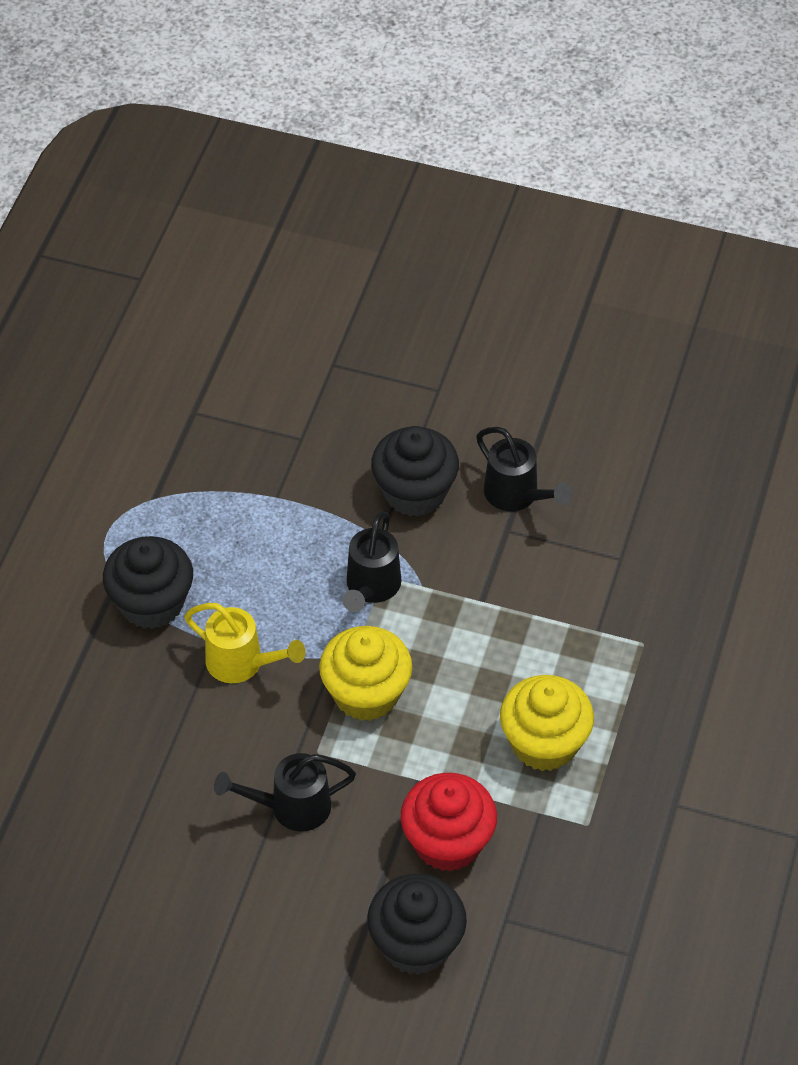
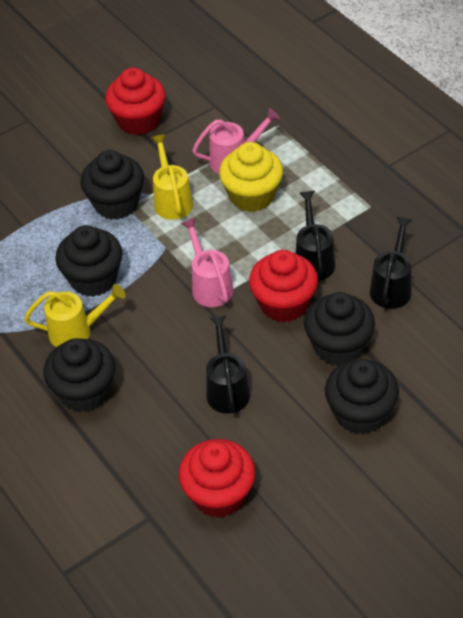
black cupcake: [103,536,193,629] [367,874,467,975] [371,426,459,517] = 3 -> [43,338,115,412] [55,225,123,297] [80,150,144,220] [304,292,375,366] [325,359,399,435] = 5
pink watering can: none = 0 -> [181,218,233,307] [192,108,280,174] = 2
red cupcake: [400,773,497,871] = 1 -> [105,68,165,135] [178,439,256,518] [249,250,318,322] = 3
yellow cupcake: [319,626,412,721] [500,675,594,771] = 2 -> [219,142,283,212] = 1
yellow watering can: [184,603,306,683] = 1 -> [24,284,126,347] [151,134,193,220] = 2

